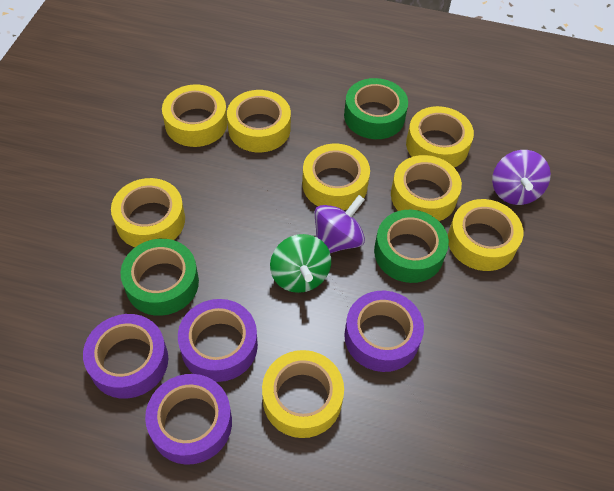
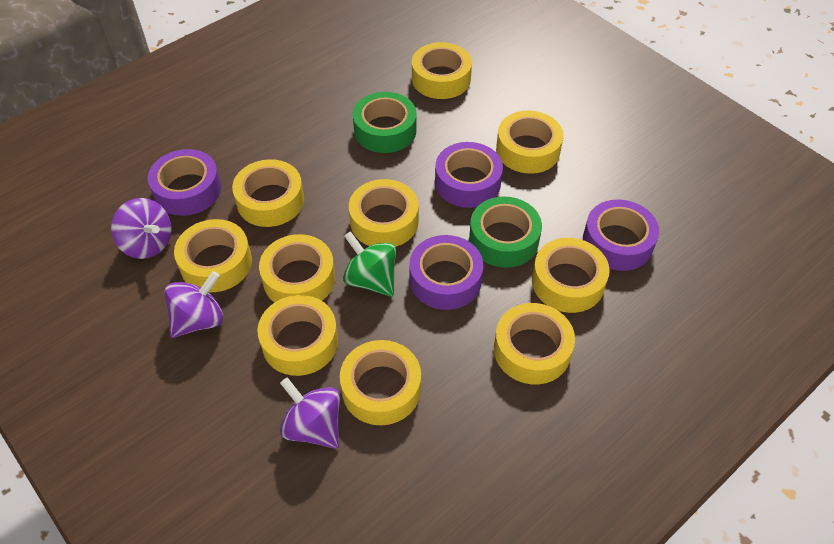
green tape: [120,239,199,316] [344,78,408,139] [374,210,449,283] = 3 -> [353,92,417,153] [469,196,542,268] = 2
purple spinning top: [315,195,365,253] [492,150,551,205] = 2 -> [111,198,172,259] [164,271,223,338] [280,377,340,449] = 3
yellow tape: [111,178,185,247] [162,84,228,147] [227,90,291,152] [262,350,344,438] [302,144,370,210] [391,155,462,221] [406,106,474,167] [448,199,523,271] = 8 -> [174,219,252,293] [232,159,304,227] [257,295,338,376] [259,234,335,303] [340,340,421,425] [349,179,419,247] [412,42,472,99] [494,303,575,385] [496,111,563,174] [532,238,610,313] = 10

